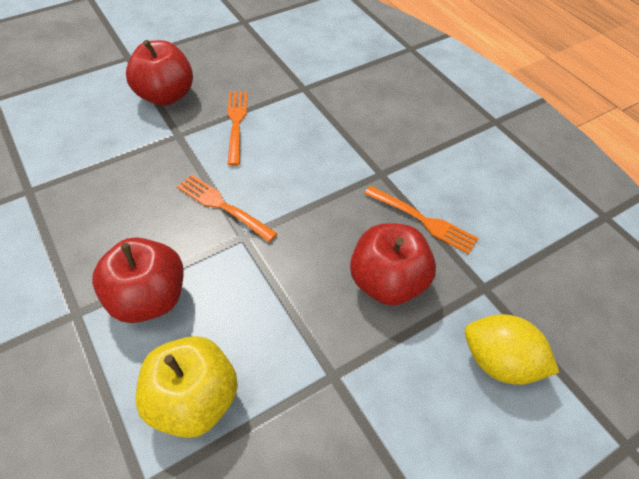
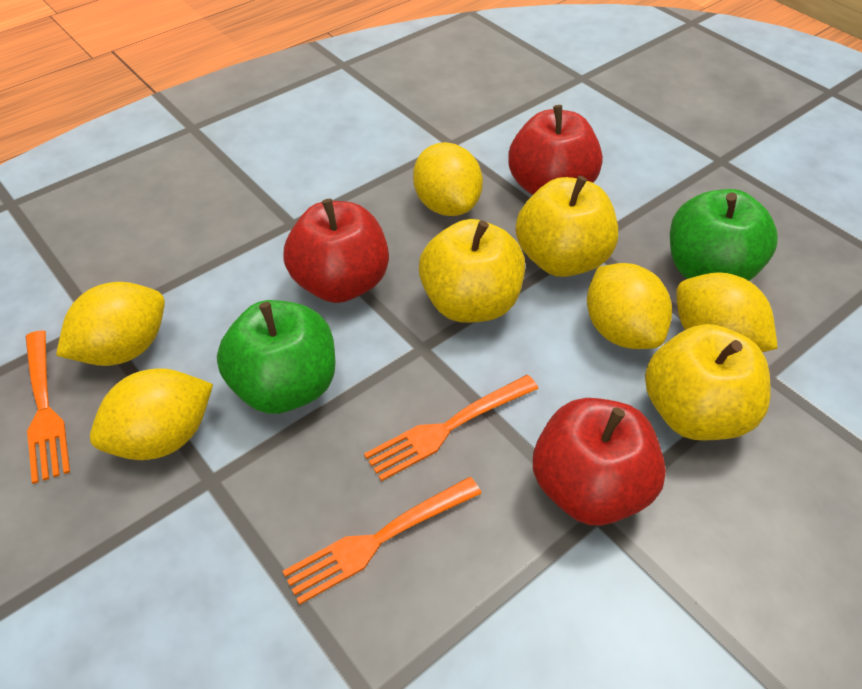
green apple: none = 0 -> [217,300,336,414] [670,189,778,281] = 2
yellow apple: [135,336,238,438] = 1 -> [419,219,525,323] [516,176,618,277] [645,324,771,441] = 3
yellow lemon: [465,314,560,385] = 1 -> [56,282,165,366] [90,368,213,460] [413,142,483,216] [587,263,672,349] [676,272,778,352] = 5

